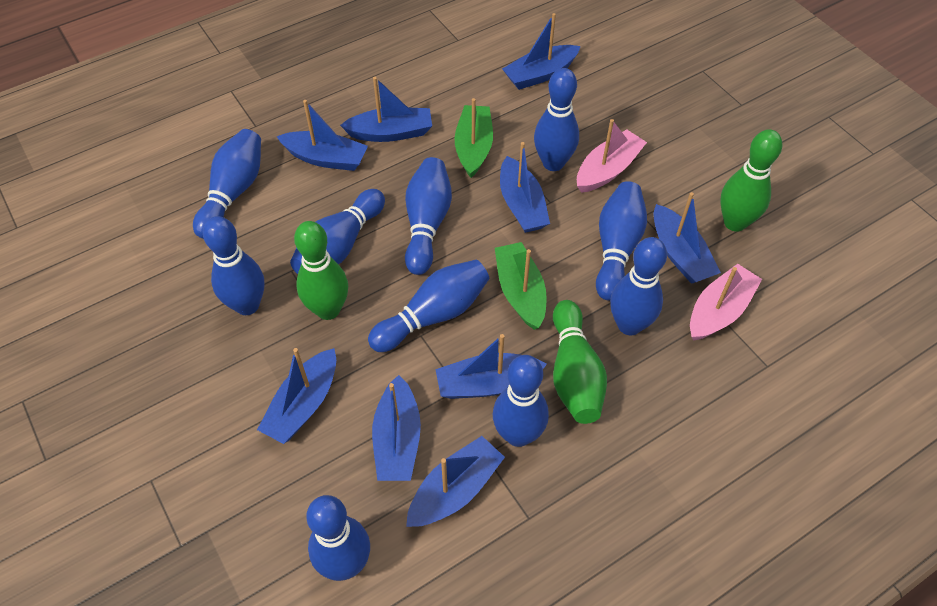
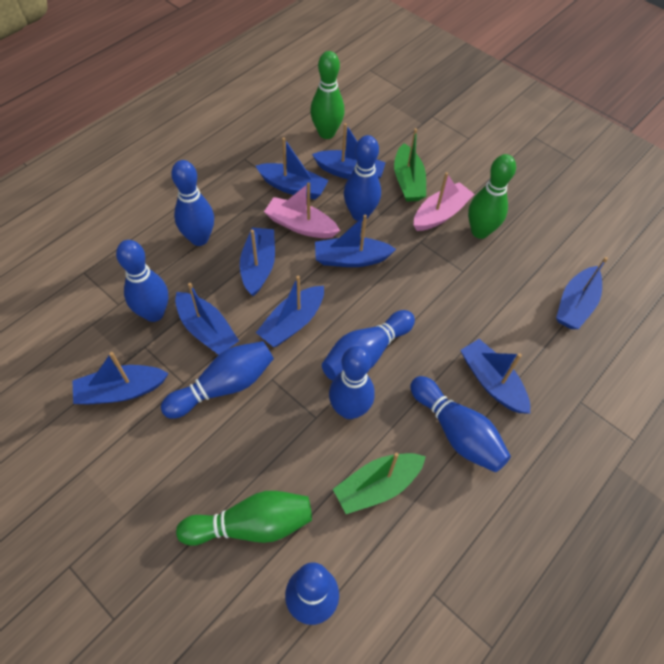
blue bowling pin: [193,129,261,239] [203,216,265,315] [290,189,385,274] [306,495,370,581] [368,260,489,352] [405,157,452,275] [493,355,549,447] [534,68,579,171] [596,181,647,301] [610,237,667,335] = 10 -> [116,240,168,322] [161,341,274,419] [171,160,214,246] [285,562,339,625] [322,310,415,381] [329,346,375,419] [344,135,381,221] [410,376,511,472] = 8

